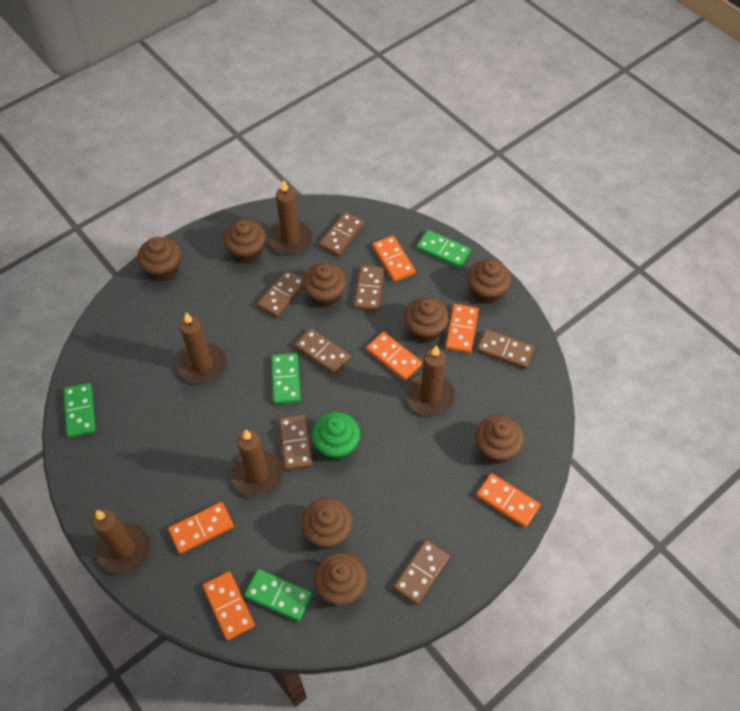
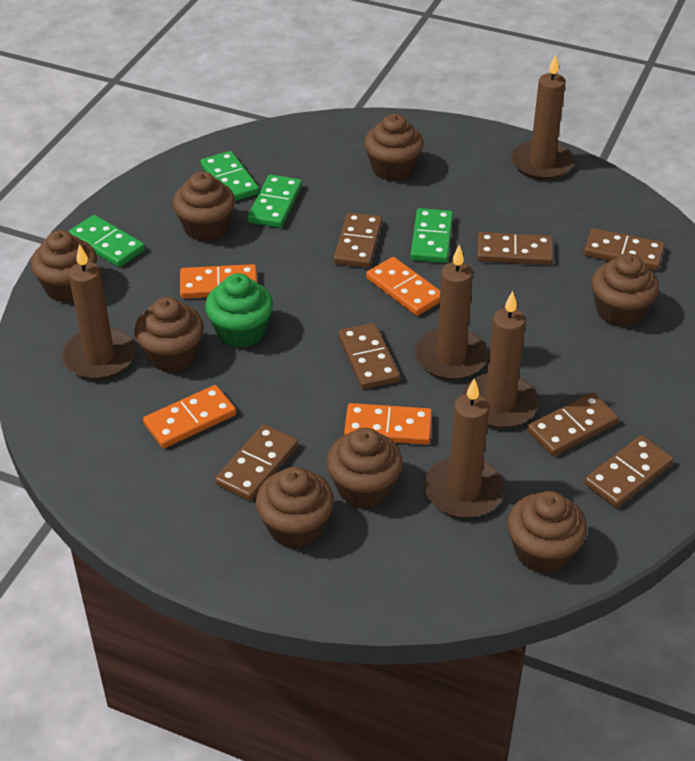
orange domino: [168,502,234,554] [203,571,255,641] [366,332,422,381] [372,235,416,282] [445,304,479,353] [476,473,540,528] = 6 -> [143,385,236,448] [180,264,257,299] [344,403,432,445] [366,257,440,316] = 4

